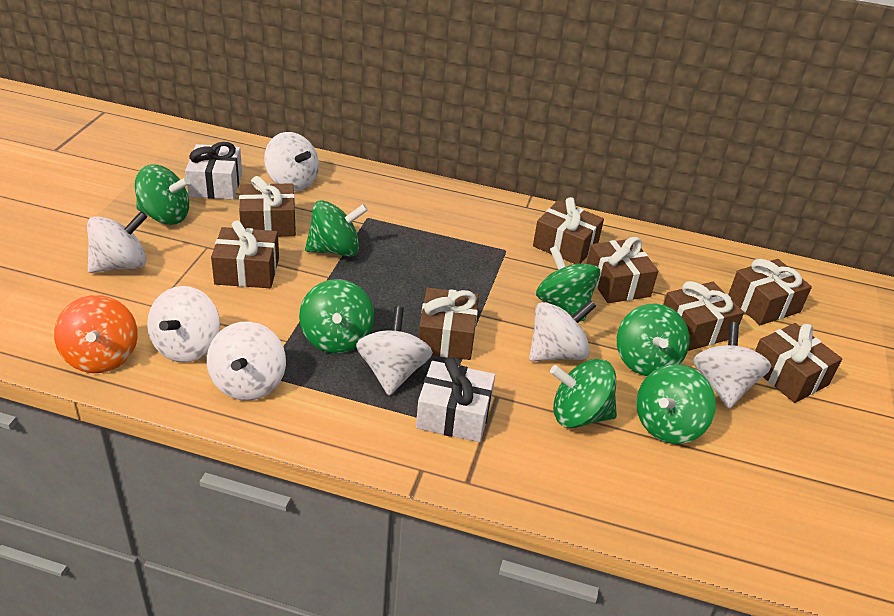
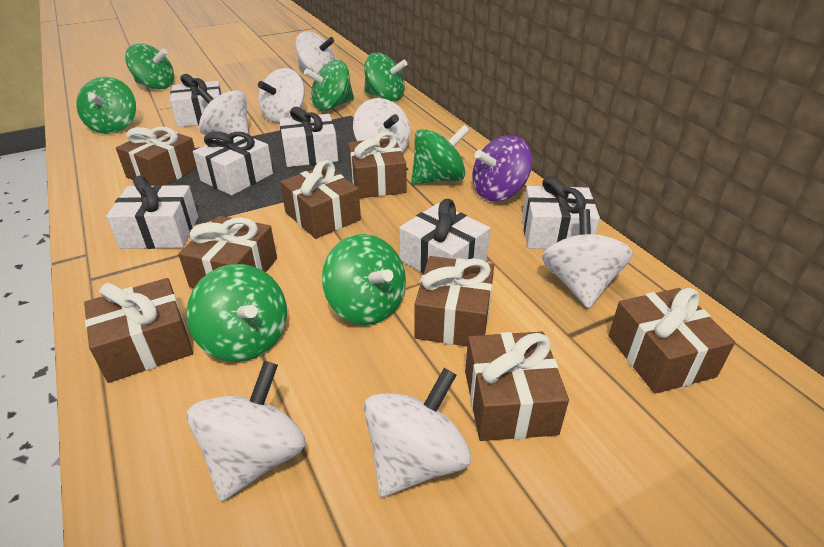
orange spinning top: [54,295,138,373] = 1 -> none = 0
purple spinning top: none = 0 -> [472,135,532,201] = 1
white gift: [185,142,242,200] [416,357,495,442] = 2 -> [106,175,198,249] [170,74,222,127] [193,131,273,196] [279,107,338,167] [399,199,490,274] [522,176,600,249] = 6

